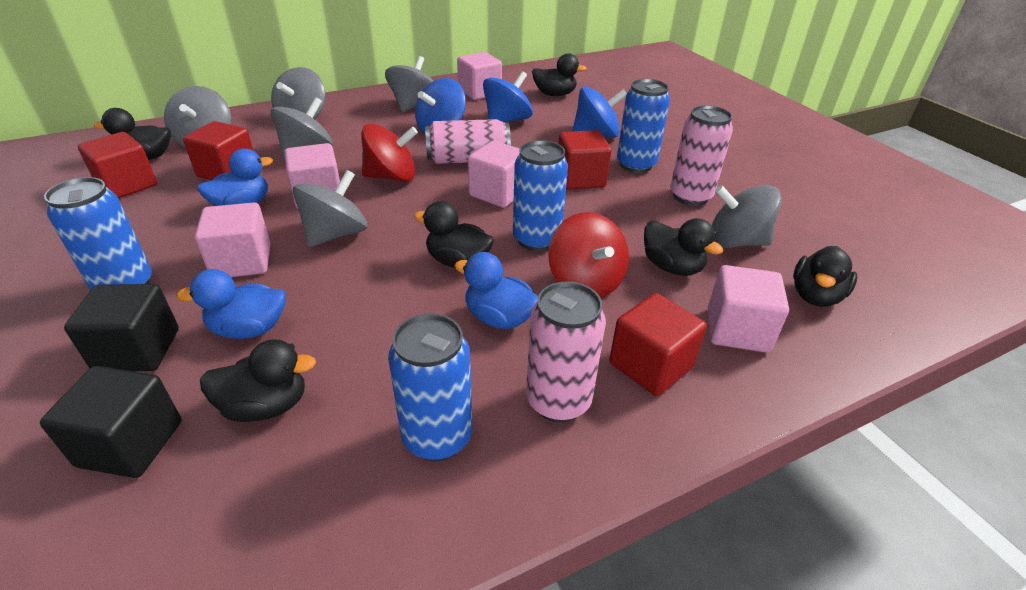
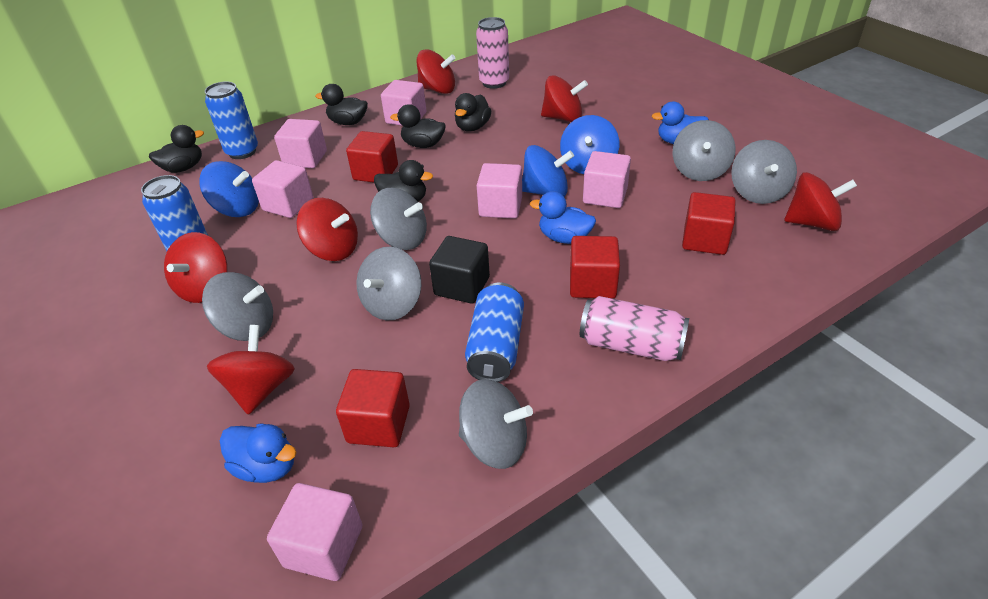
black cube: [40,366,182,478] [64,284,179,371] = 2 -> [429,236,490,304] = 1
black duck: [94,108,171,160] [200,340,316,422] [414,201,494,268] [532,53,587,96] [644,218,723,276] [793,246,857,307] = 6 -> [149,125,204,173] [315,84,368,125] [374,160,433,202] [390,104,446,148] [455,93,491,131] = 5
blue can: [44,177,152,291] [388,313,473,461] [513,140,568,251] [617,79,670,173] = 4 -> [141,175,208,251] [205,81,258,159] [465,282,524,382] = 3
pink can: [425,119,511,164] [526,281,606,422] [670,105,733,206] = 3 -> [476,17,509,89] [580,296,689,361] = 2
pink cube: [195,202,271,277] [284,143,340,209] [457,52,502,100] [468,141,520,208] [708,265,789,353] = 5 -> [252,160,313,218] [267,483,363,581] [274,119,327,168] [381,80,427,126] [477,163,522,219] [583,151,631,208] = 6
red spinning top: [361,123,418,182] [548,212,629,298] = 2 -> [164,232,228,303] [207,325,295,415] [296,198,358,261] [416,49,456,94] [541,75,588,122] [784,172,857,231] = 6

